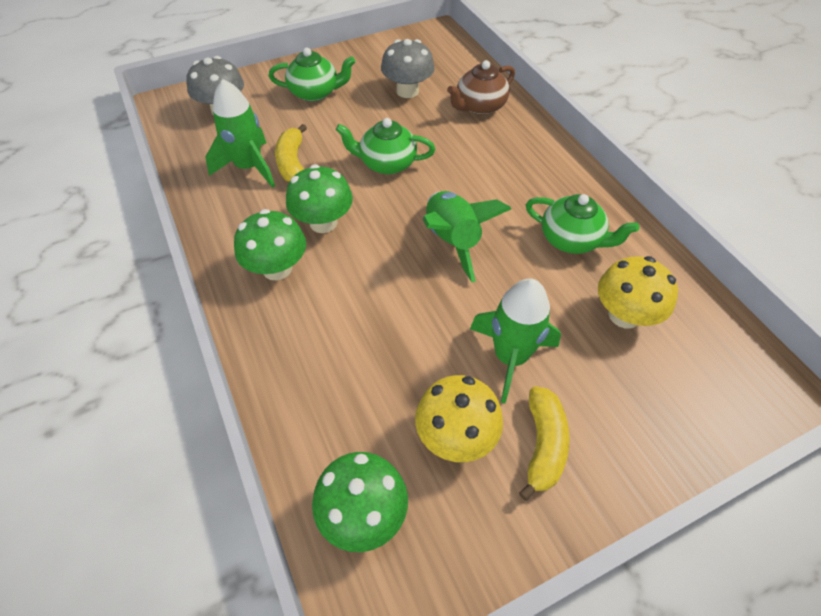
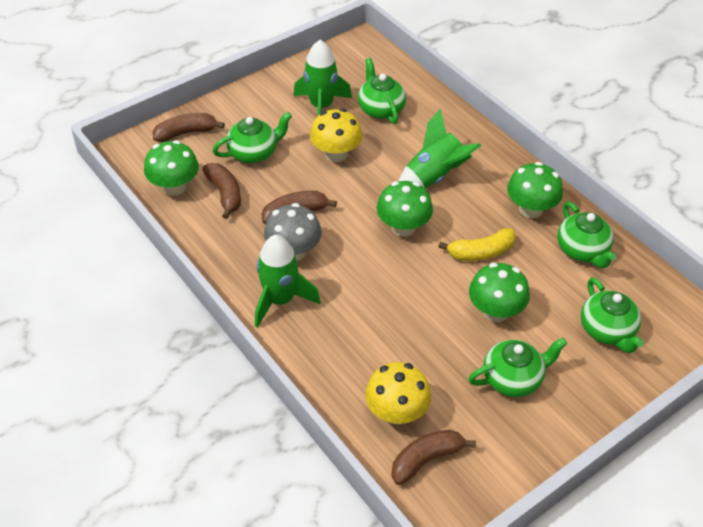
brown banana: none = 0 -> [153,113,225,142] [202,163,241,219] [262,191,337,224] [391,430,476,485] = 4
brown teapot: [447,60,515,115] = 1 -> none = 0
green mushroom: [234,209,306,281] [286,164,353,233] [312,452,408,552] = 3 -> [144,140,199,195] [377,181,433,237] [469,263,530,322] [507,162,563,218] = 4
green teapot: [269,48,355,102] [336,118,435,174] [526,194,639,254] = 3 -> [213,112,292,163] [358,58,406,124] [468,338,567,397] [557,202,616,268] [581,277,644,353] = 5
grey mushroom: [186,56,244,115] [381,39,435,98] = 2 -> [264,203,322,261] = 1
yellow banana: [275,124,307,182] [519,386,570,501] = 2 -> [439,228,516,261] = 1

